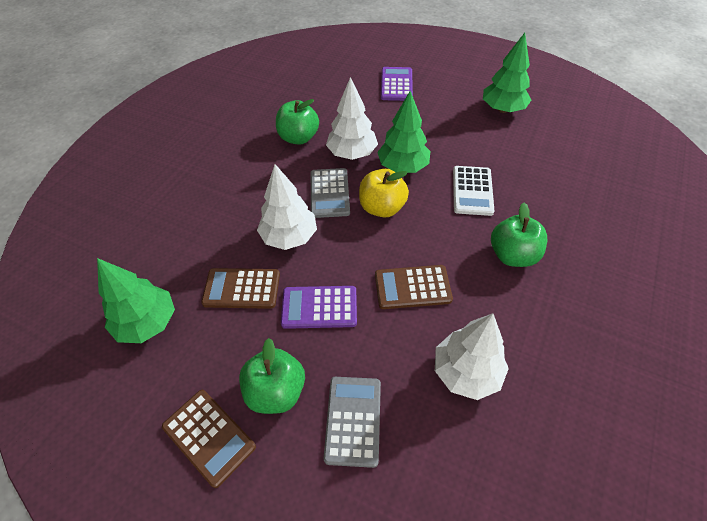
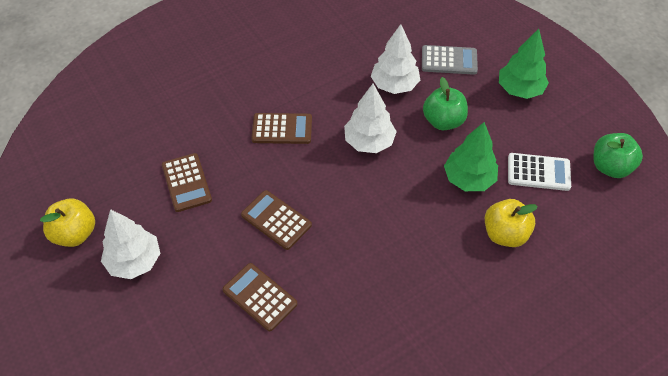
brown calculator: [162,390,256,488] [201,268,280,309] [375,265,453,309] = 3 -> [162,153,212,212] [223,263,297,331] [241,190,312,250] [251,113,312,144] = 4
green apple: [239,338,305,414] [276,99,319,145] [491,203,547,267] = 3 -> [423,77,468,130] [593,133,643,178] = 2
green tree: [97,258,175,343] [377,91,430,173] [483,33,531,113] = 3 -> [444,122,498,191] [499,29,549,99] = 2
grey calculator: [311,168,350,218] [324,377,381,468] = 2 -> [422,45,478,75] = 1
purple calculator: [281,286,357,329] [381,67,413,101] = 2 -> none = 0
yellow apple: [359,169,409,218] = 1 -> [40,199,95,247] [485,199,538,247] = 2

